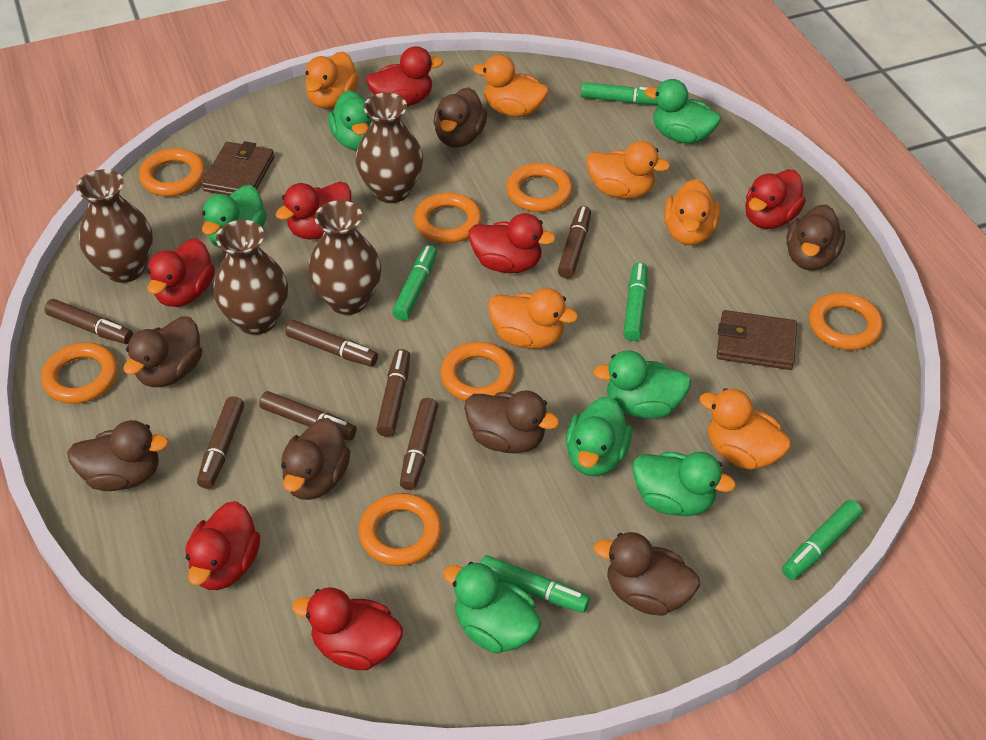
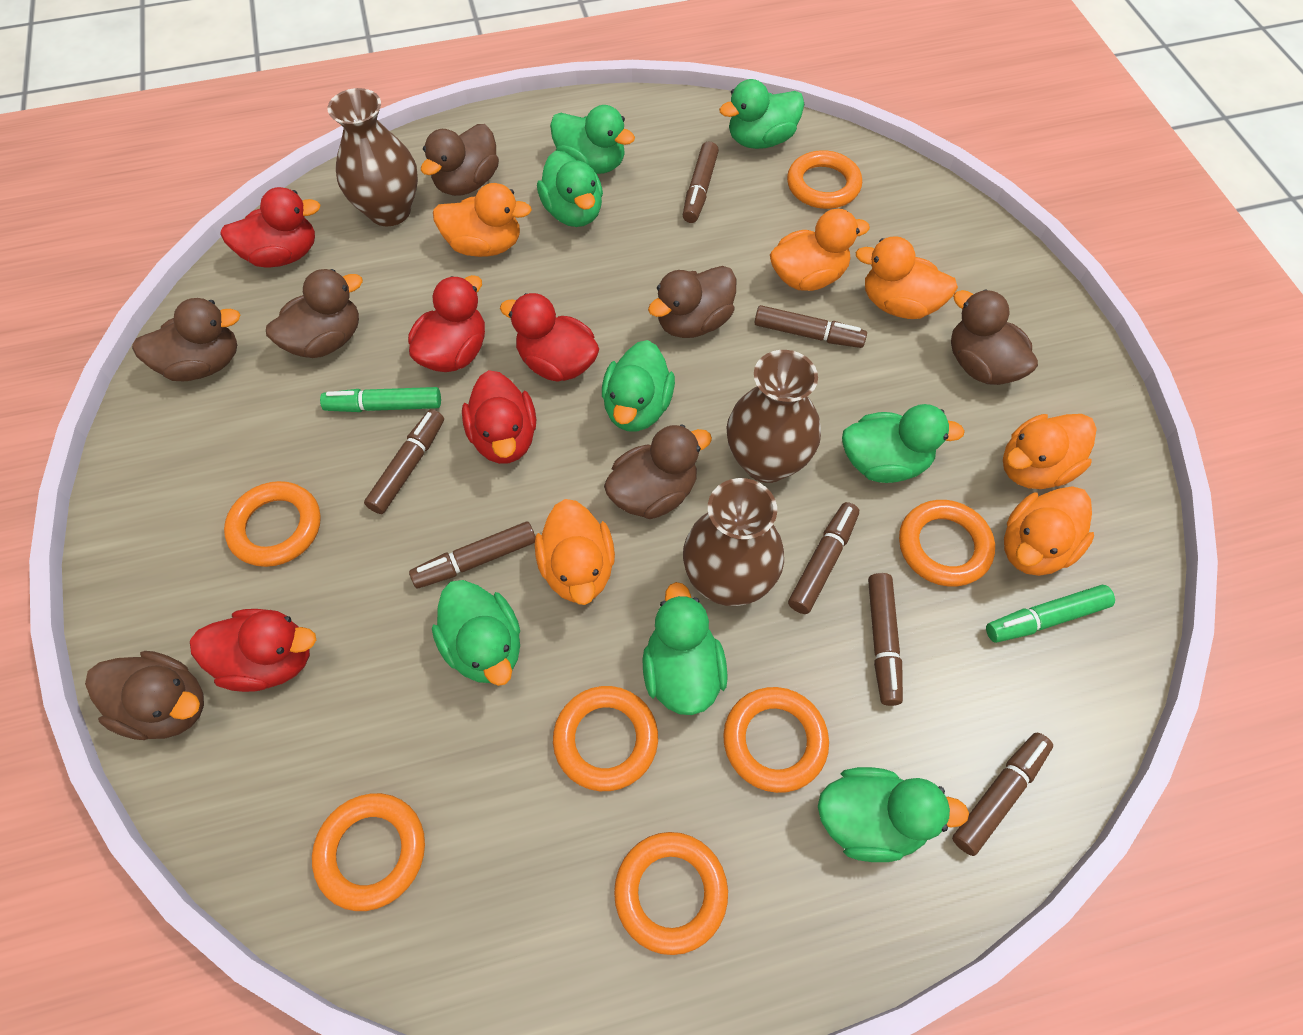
brown vase: [76,169,153,283] [213,220,288,335] [308,200,381,315] [356,93,423,203] = 4 -> [328,88,418,226] [683,478,784,606] [726,350,821,483] = 3
brown wallet: [202,141,274,196] [717,310,797,370] = 2 -> none = 0
green duck: [202,185,267,248] [328,90,372,151] [443,562,541,654] [566,396,632,476] [593,350,691,419] [632,452,736,516] [645,79,721,144] = 7 -> [432,580,520,686] [537,151,603,227] [550,105,635,174] [602,340,675,431] [642,582,728,715] [719,79,804,149] [818,767,969,862] [842,404,965,483] = 8
green marker: [392,245,437,321] [481,555,590,613] [581,82,657,105] [623,262,648,341] [782,500,863,580] = 5 -> [320,387,441,412] [986,585,1115,643] = 2
red duck: [147,238,215,307] [186,501,260,590] [275,182,351,239] [292,587,403,670] [366,46,443,106] [469,213,556,273] [745,169,806,229] = 7 -> [190,609,316,692] [220,187,321,267] [408,275,485,372] [462,370,536,464] [500,293,599,381] = 5

